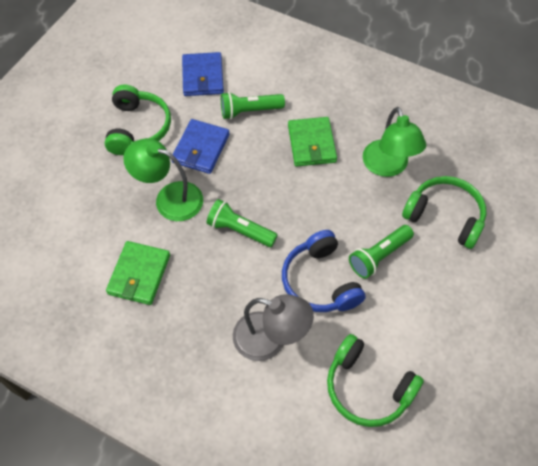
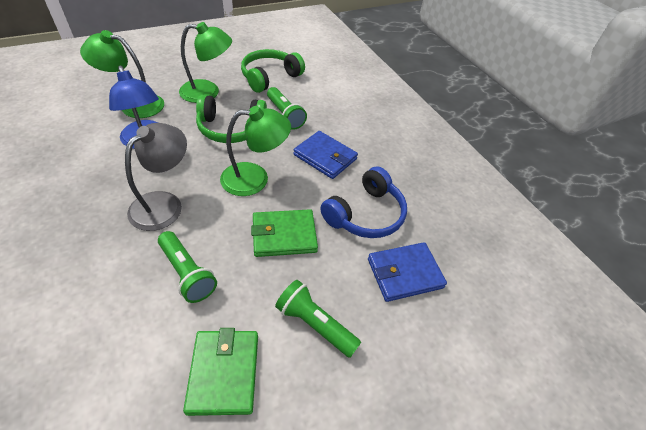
blue lamp: none = 0 -> [109,66,159,149] = 1
green headphones: [105,84,171,155] [327,334,424,427] [402,176,486,249] = 3 -> [196,95,267,143] [241,49,305,93] = 2
green lamp: [123,138,203,221] [363,107,426,177] = 2 -> [80,30,164,118] [179,22,232,103] [220,106,291,196] = 3

